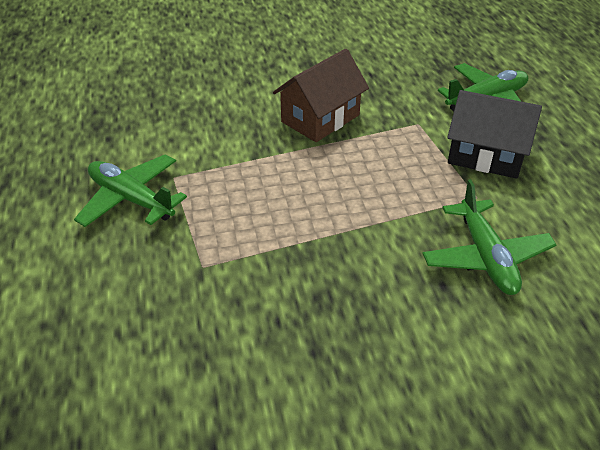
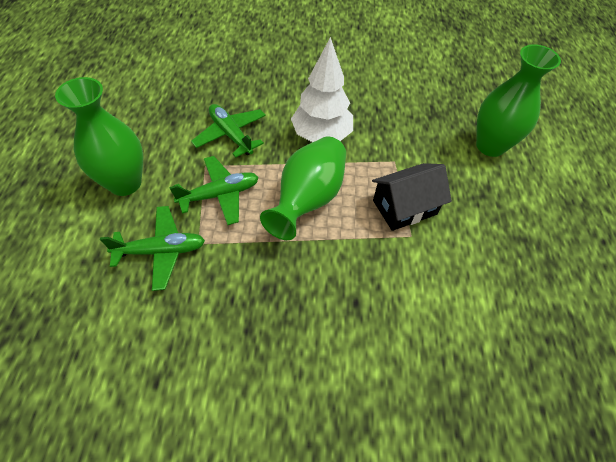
brown house: [273,49,369,142] = 1 -> none = 0
green vase: none = 0 -> [55,77,143,196] [260,137,346,240] [476,44,561,157] = 3
white tree: none = 0 -> [291,37,353,142] = 1

